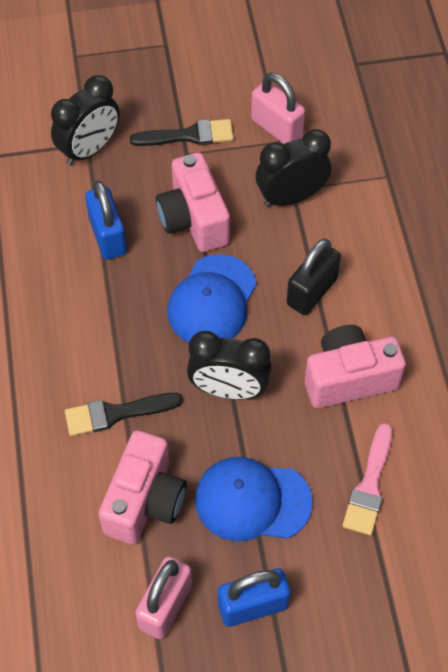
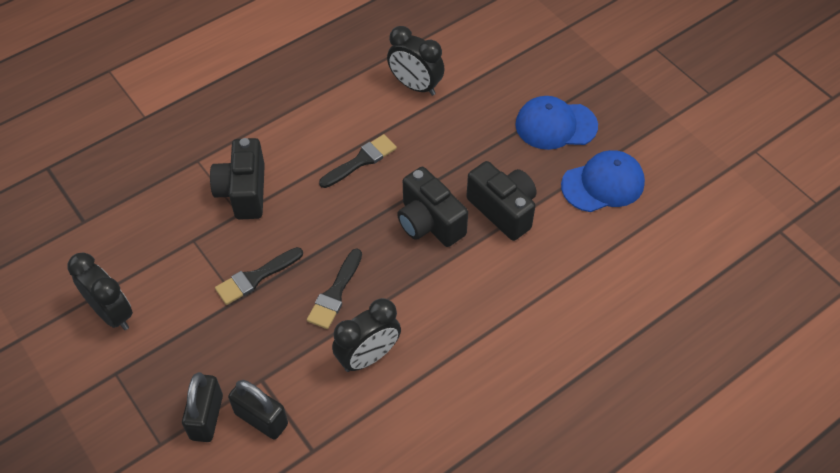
black brush: [65,393,183,436] [130,119,234,146] = 2 -> [215,247,303,305] [307,249,362,329] [319,134,397,188] = 3
black camera: none = 0 -> [210,138,265,220] [397,167,468,247] [466,161,537,241] = 3
black padlock: [287,239,341,315] = 1 -> [182,372,223,442] [228,380,288,440] = 2
blue padlock: [85,180,127,260] [218,568,290,627] = 2 -> none = 0
pink brush: [342,423,392,536] = 1 -> none = 0
pink camera: [99,430,187,544] [156,152,230,252] [305,325,406,408] = 3 -> none = 0
pink padlock: [135,556,192,639] [251,73,305,144] = 2 -> none = 0

